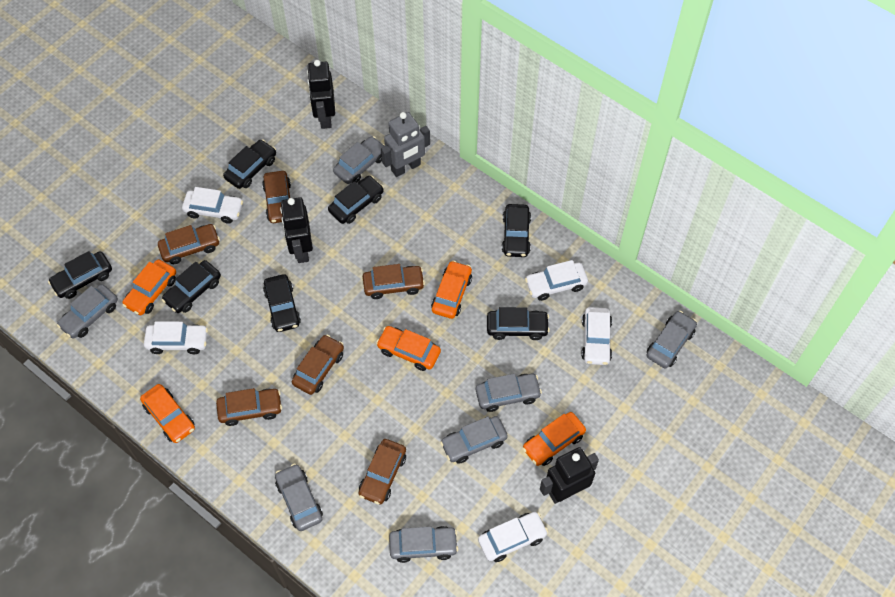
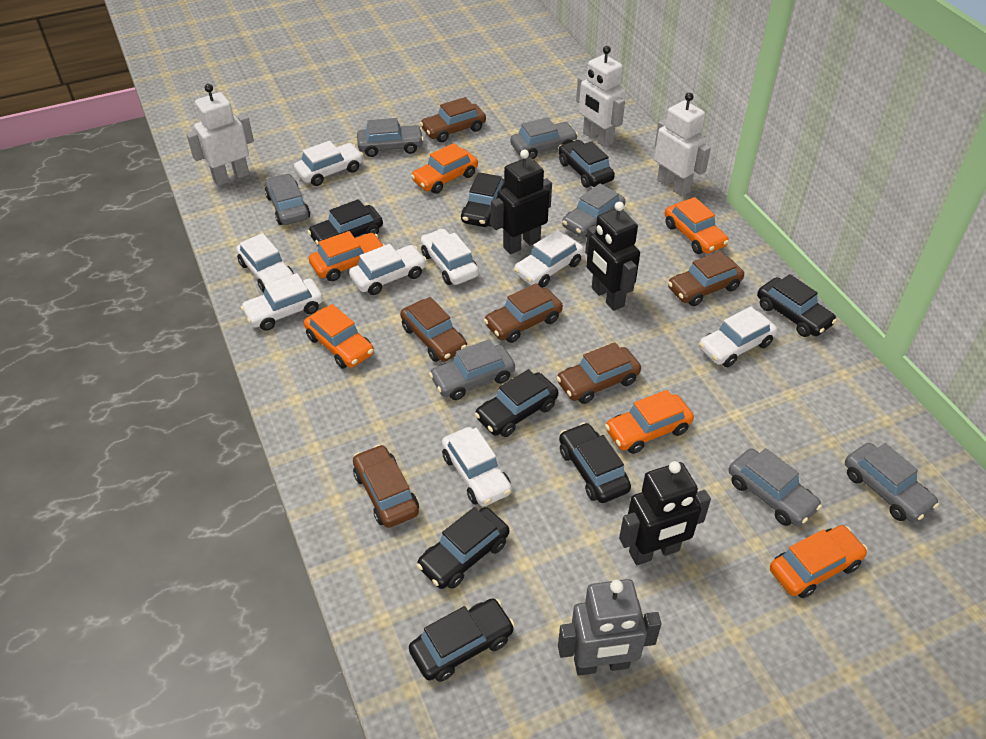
black car: [48,251,112,299] [162,260,221,313] [223,139,276,189] [263,274,301,332] [328,176,384,224] [487,307,550,340] [502,204,531,257] = 7 -> [308,199,383,246] [409,598,515,682] [417,507,509,589] [461,172,506,227] [475,369,558,437] [558,140,615,188] [559,423,631,503] [757,274,837,337] = 8
orange car: [122,259,176,315] [140,384,195,443] [376,326,441,371] [431,261,472,319] [522,412,586,466] = 5 -> [304,304,374,369] [309,231,385,281] [411,143,478,194] [605,390,694,454] [665,197,729,254] [770,525,868,598] = 6
white car: [144,321,208,354] [182,187,243,224] [478,512,548,562] [525,260,588,301] [581,307,612,365] = 5 -> [236,233,294,293] [241,273,323,331] [294,141,363,186] [349,244,427,295] [421,229,479,285] [442,427,512,507] [514,230,584,288] [699,307,777,367] = 8
white robot: none = 0 -> [186,84,254,186] [576,46,626,147] [654,92,711,197] = 3

